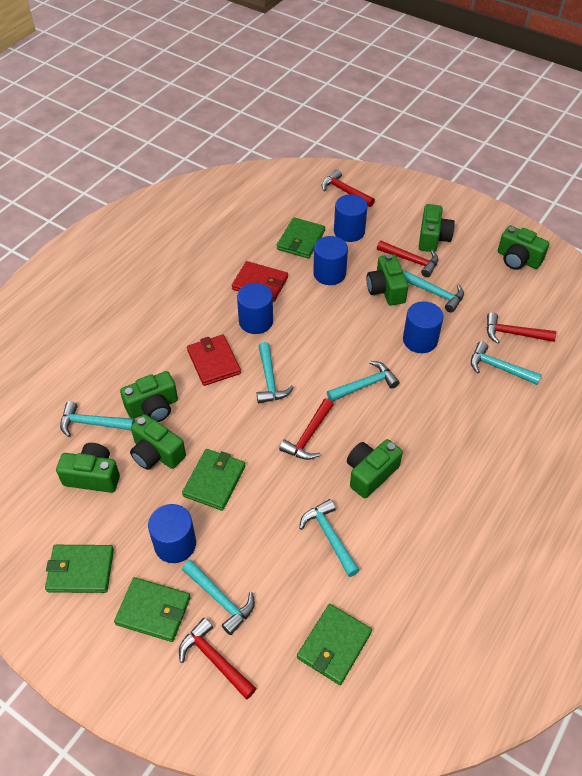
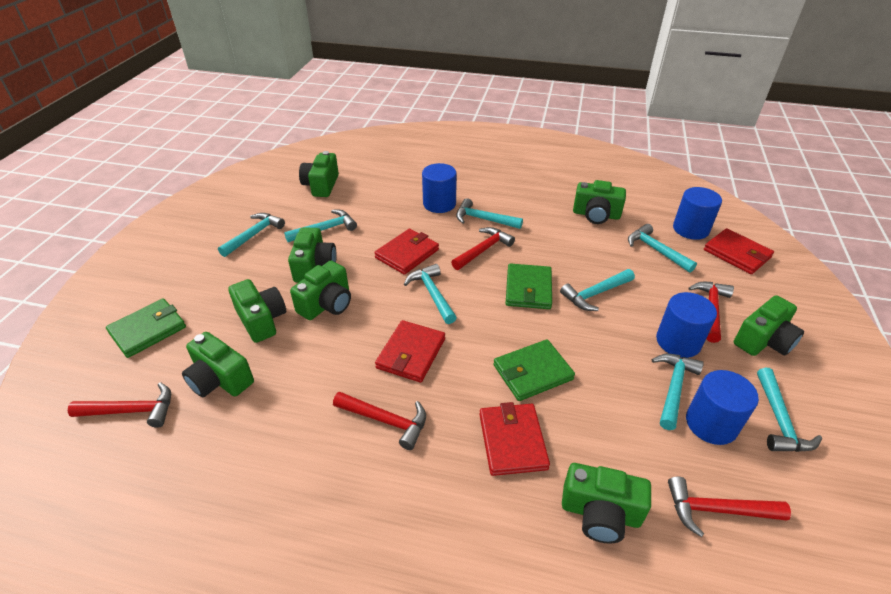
blue cylinder: [148,504,196,563] [237,283,273,334] [313,236,348,285] [334,194,368,242] [403,301,443,353] = 5 -> [422,163,457,213] [656,292,717,358] [673,187,722,240] [686,370,759,445] = 4
green camera: [56,443,120,493] [120,371,178,422] [130,414,186,470] [347,439,403,498] [366,254,408,305] [419,204,455,252] [498,226,549,270] = 7 -> [182,332,254,397] [228,279,286,343] [288,227,337,283] [290,261,351,320] [299,151,339,197] [562,463,651,544] [573,180,626,224] [734,295,804,356] = 8
green wallet: [45,545,114,593] [114,577,191,642] [182,449,245,511] [277,217,325,259] [297,604,372,685] = 5 -> [106,298,186,358] [493,339,575,401] [505,263,552,309] = 3
red wallet: [187,335,241,386] [232,261,288,302] = 2 -> [374,229,439,275] [375,320,445,383] [479,402,550,476] [704,228,774,274] = 4
turquoise hammer: [60,401,135,437] [182,560,255,635] [257,342,294,403] [299,499,360,577] [327,361,400,402] [404,271,464,313] [471,341,542,385] = 7 -> [218,213,285,257] [284,210,357,242] [404,264,457,324] [456,198,523,229] [560,269,635,311] [628,224,697,273] [652,354,704,430] [757,368,822,452] = 8

